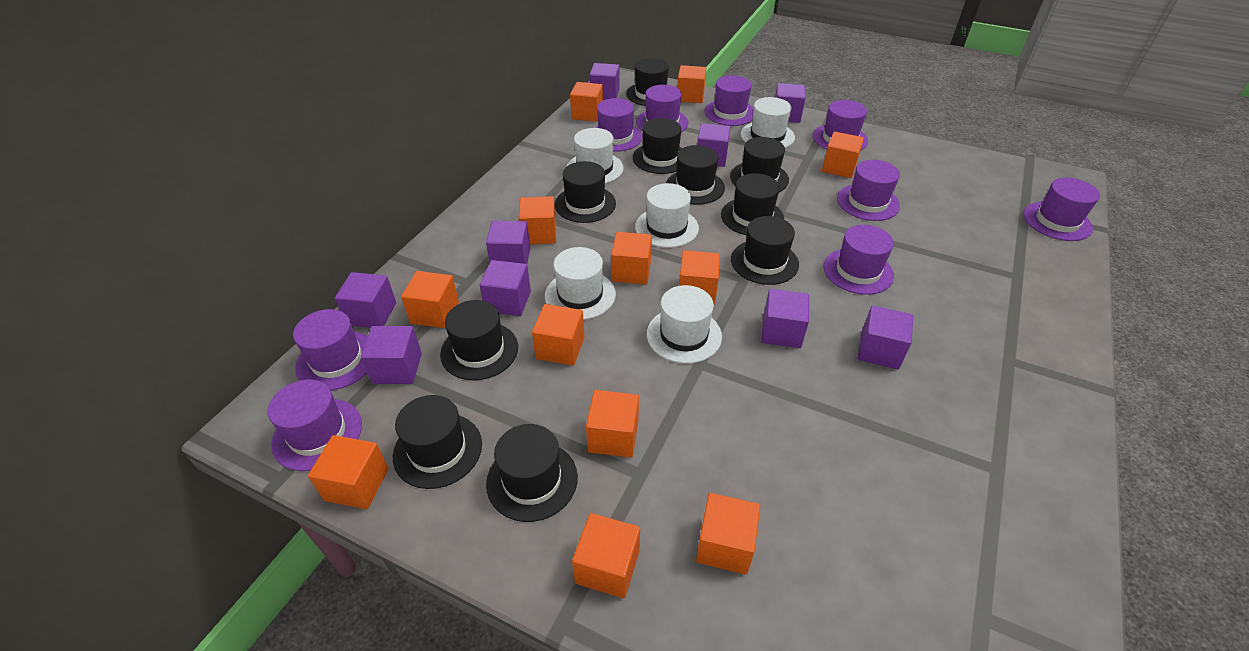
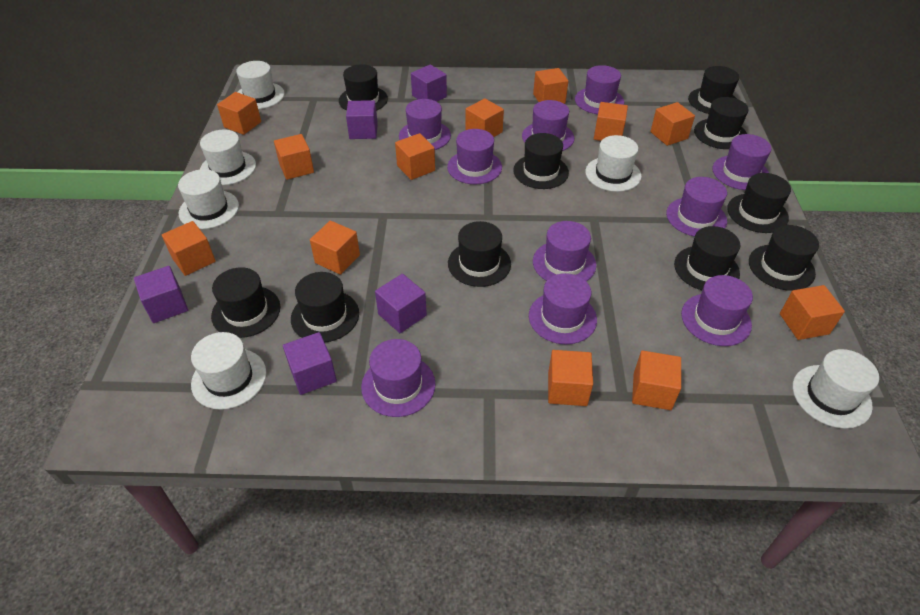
purple cube: [335,272,396,328] [360,326,422,384] [479,260,531,316] [486,221,530,264] [589,63,620,100] [697,123,731,167] [761,289,809,348] [775,83,806,123] [858,306,913,370] = 9 -> [134,266,188,323] [283,332,337,395] [346,100,378,139] [375,274,427,333] [411,64,447,102] = 5
purple hat: [268,380,362,471] [293,309,368,390] [595,98,643,152] [636,85,689,132] [704,76,754,126] [813,100,868,150] [824,225,894,295] [837,160,900,221] [1023,178,1100,241] = 9 -> [361,339,436,417] [399,99,451,150] [447,129,502,184] [522,100,574,151] [529,273,597,344] [533,221,596,281] [575,65,624,114] [666,177,727,237] [681,275,753,346] [712,134,771,190] = 10
white hat: [545,247,616,320] [566,128,624,184] [635,183,699,248] [647,285,722,364] [741,97,795,148] = 5 -> [178,169,239,229] [191,332,266,410] [200,130,256,185] [236,61,285,109] [585,135,641,192] [792,349,879,429] = 6

